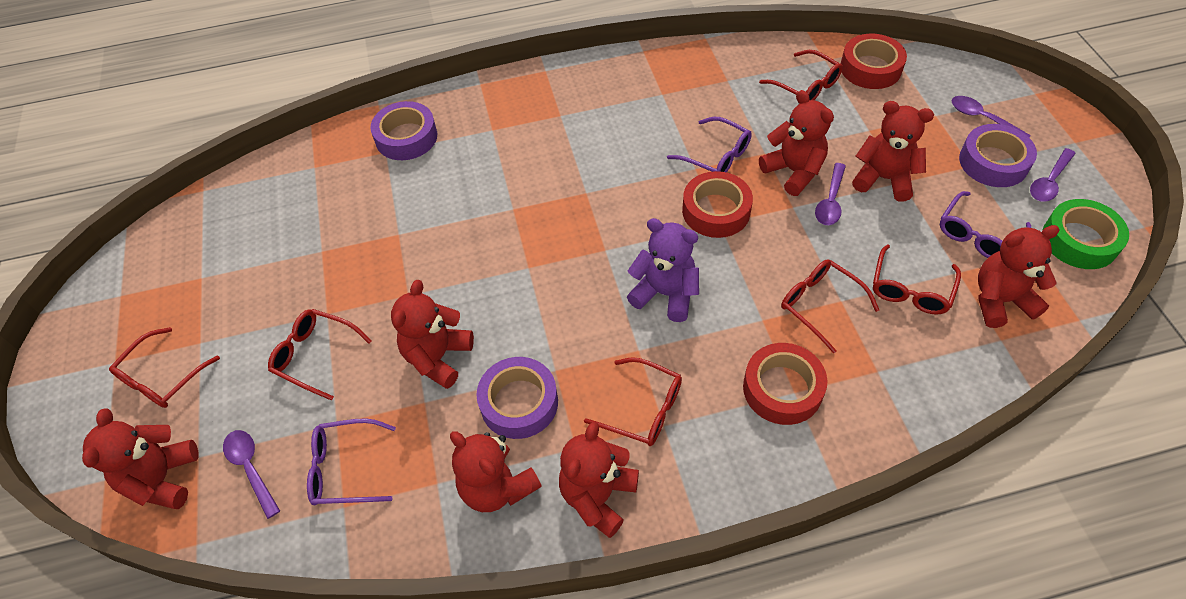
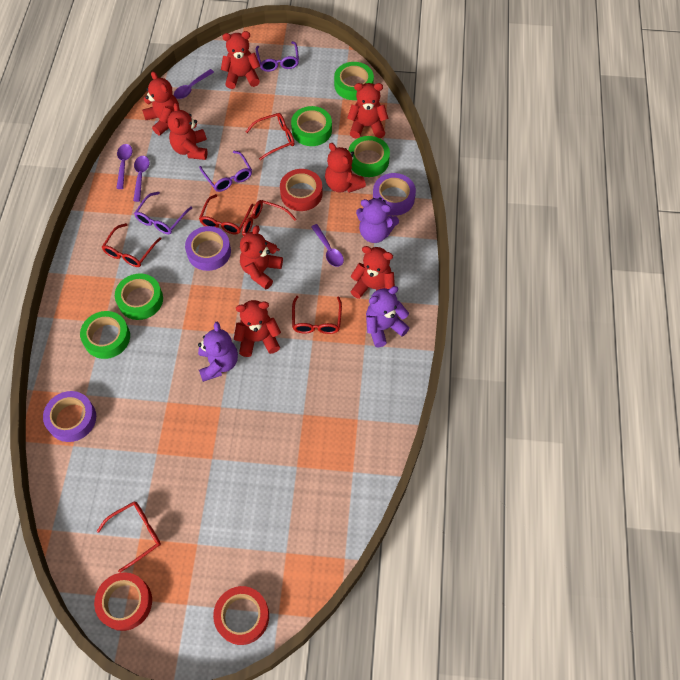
green tape: [1042,199,1129,269] = 1 -> [80,311,130,359] [115,274,163,320] [291,106,332,146] [334,62,374,100] [348,136,390,177] = 5
purple teddy bear: [627,218,699,322] = 1 -> [198,322,238,382] [356,197,399,243] [366,286,410,347] = 3
red teddy bear: [82,408,199,509] [391,280,474,389] [450,431,542,512] [559,422,639,538] [759,90,834,196] [852,101,934,202] [978,225,1060,328] = 7 -> [142,71,179,135] [167,103,208,160] [221,31,260,89] [234,300,281,357] [240,225,283,289] [325,143,366,193] [347,83,389,139] [350,246,395,299] = 8

